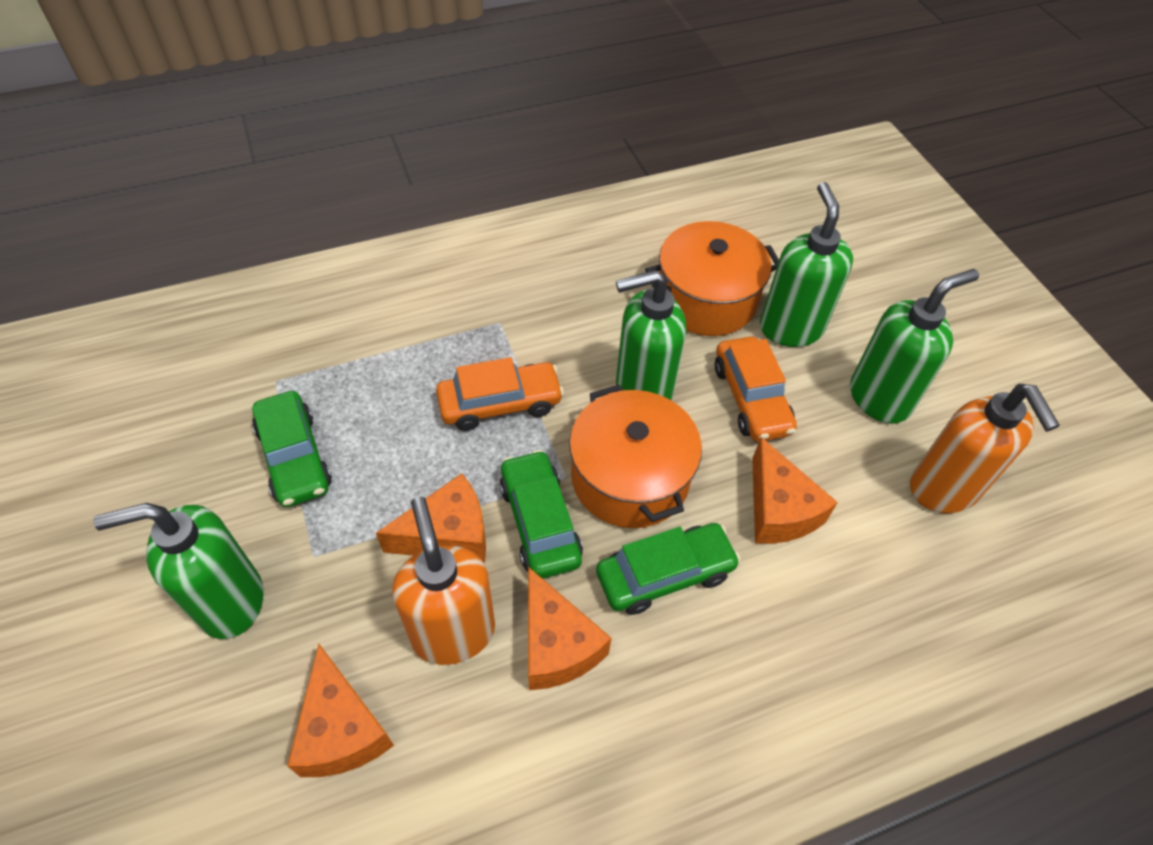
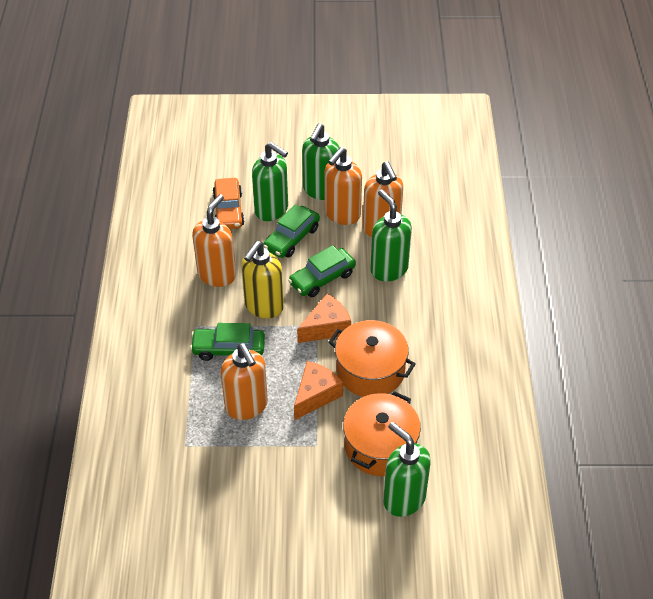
orange car: [436,357,564,431] [714,337,797,442] = 2 -> [213,178,245,229] = 1
orange cheese: [287,644,394,777] [376,473,486,562] [528,567,612,690] [752,437,838,544] = 4 -> [294,361,343,420] [297,294,351,343] = 2
orange soap dispenser: [392,497,495,665] [910,384,1060,513] = 2 -> [192,194,236,287] [221,343,268,420] [324,147,362,225] [363,161,403,237] = 4
yellow soap dispenser: none = 0 -> [241,241,284,318] = 1

